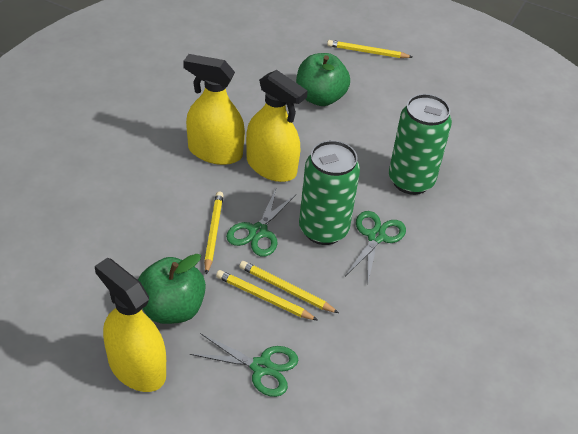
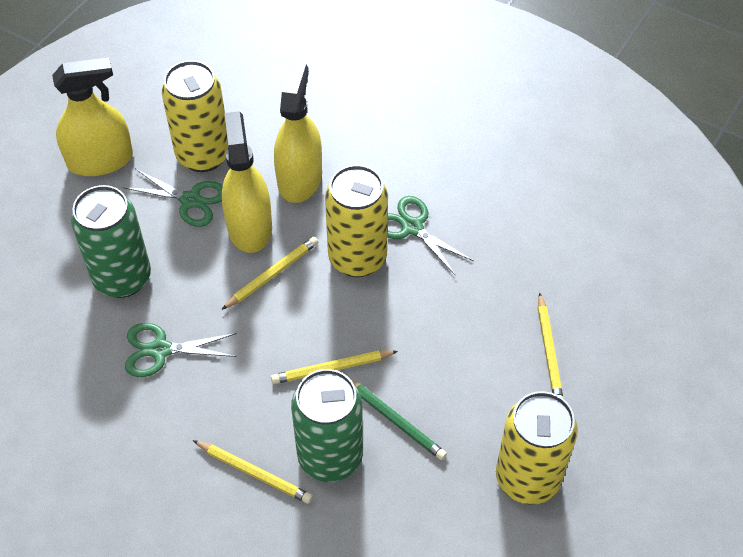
green apple: [138,254,206,324] [296,53,350,106] = 2 -> none = 0
green pencil: none = 0 -> [351,380,447,460] = 1
yellow can: none = 0 -> [162,60,229,172] [325,165,388,277] [496,391,578,505] = 3

